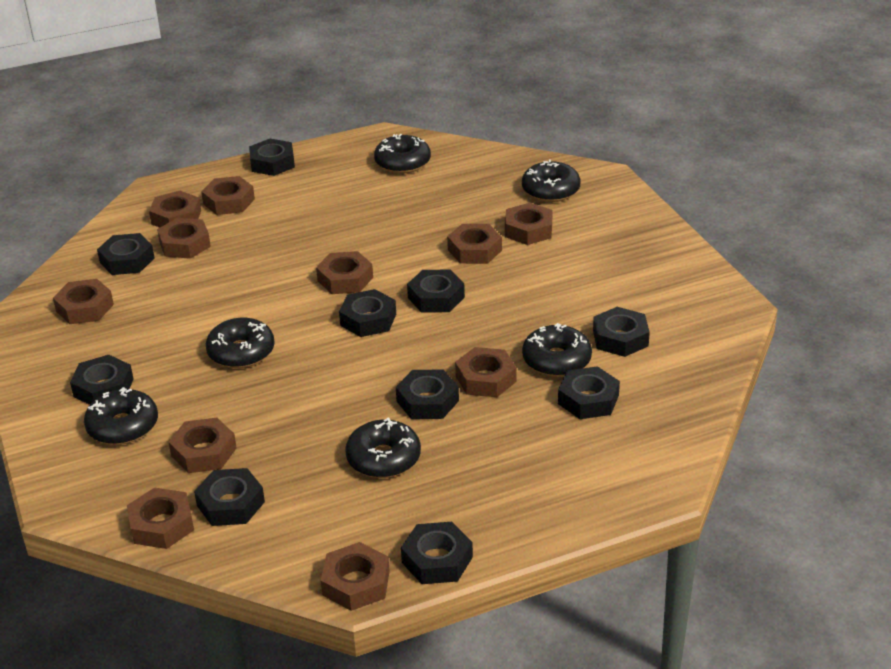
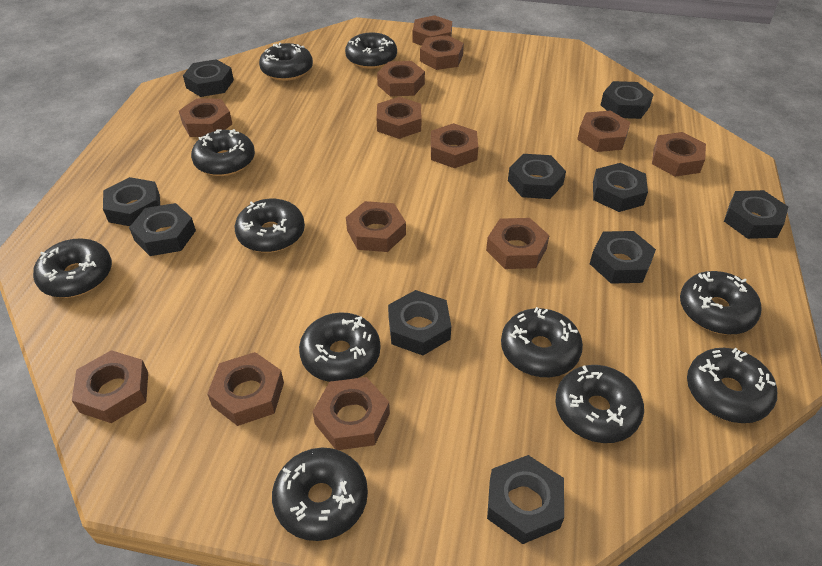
black donut: [84,387,158,445] [206,318,275,368] [345,417,421,478] [374,134,431,174] [522,160,581,202] [522,323,592,377] = 6 -> [33,239,112,298] [191,129,255,176] [234,199,305,253] [259,43,313,81] [272,448,368,541] [299,312,380,382] [345,32,397,69] [501,307,583,377] [555,365,644,443] [680,271,762,335] [687,348,777,423] = 11
brown nut: [53,279,114,324] [127,487,194,549] [149,191,201,228] [157,218,211,259] [169,418,237,473] [201,176,255,215] [316,251,373,294] [321,542,390,611] [447,224,502,264] [455,347,516,397] [505,203,553,245] = 11 -> [72,350,148,423] [179,98,232,137] [207,352,284,426] [313,377,390,450] [346,201,406,252] [377,61,425,96] [377,97,421,139] [413,15,452,46] [420,35,464,70] [431,123,478,168] [486,218,550,269] [577,111,631,152] [652,132,706,177] = 13

